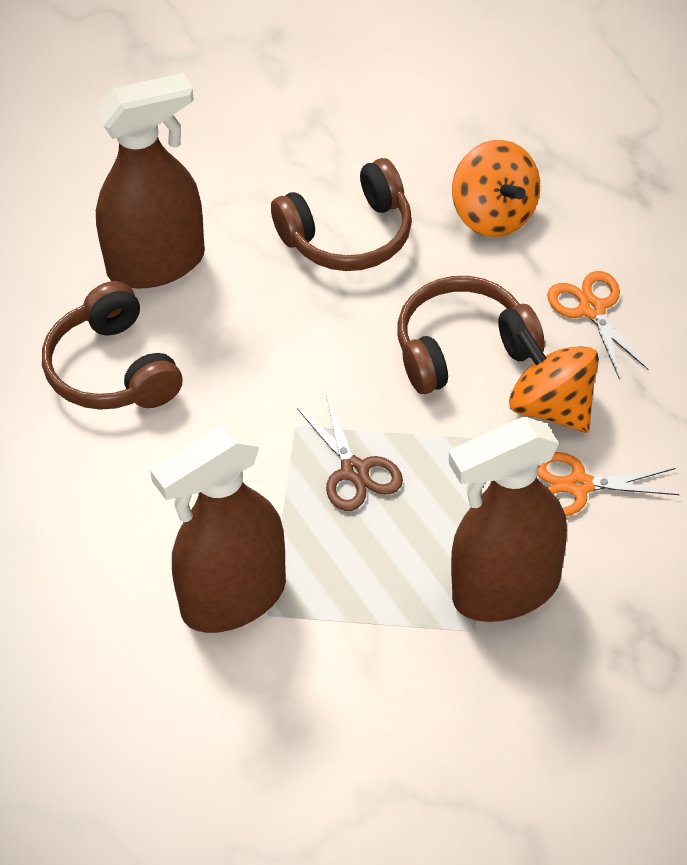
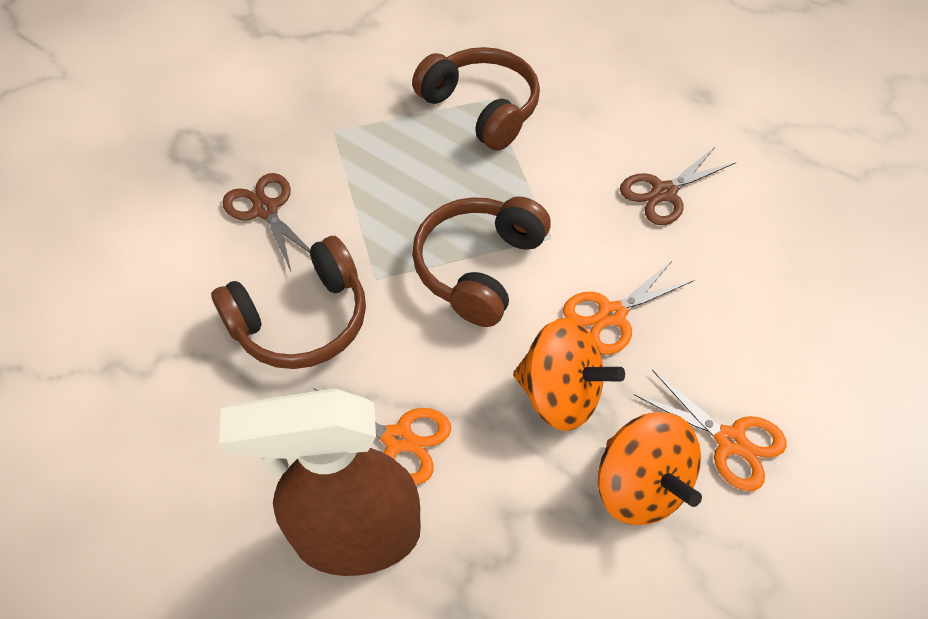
brown scissors: [297,395,403,511] = 1 -> [222,173,310,271] [620,146,737,225] = 2
brown spray bottle: [95,73,205,289] [150,425,286,633] [449,417,567,622] = 3 -> [219,388,421,576] = 1
orange scissors: [537,452,680,516] [547,271,648,378] = 2 -> [314,388,451,485] [563,260,695,355] [633,369,787,491] = 3

